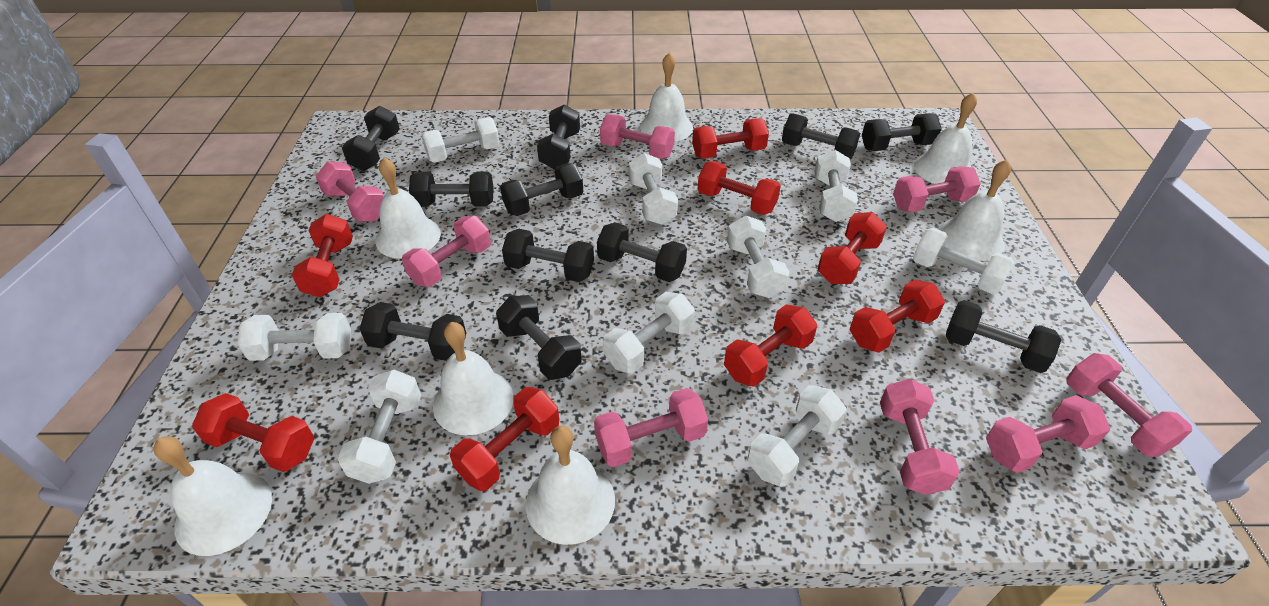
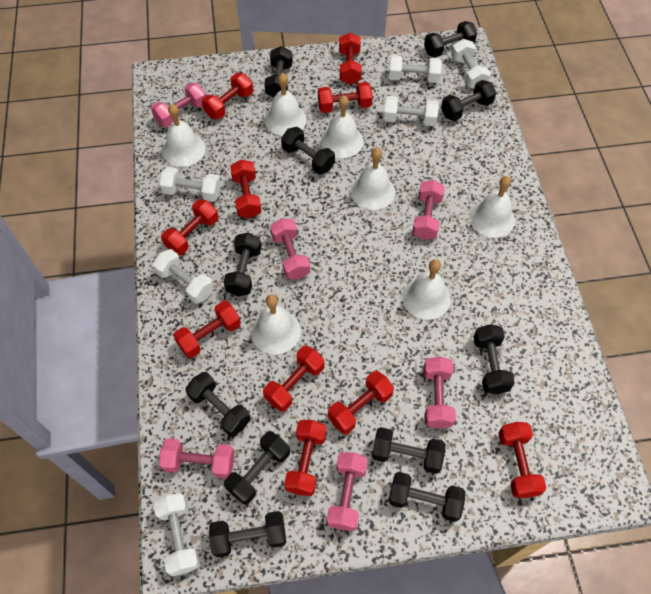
pink dumbbell: [316,161,384,222] [402,216,491,287] [594,388,708,467] [600,114,675,159] [880,379,960,495] [893,166,981,212] [986,395,1110,473] [1066,353,1192,457] = 8 -> [151,83,206,127] [159,438,235,479] [270,218,310,279] [327,452,368,531] [412,180,445,240] [423,356,456,429] = 6
red dumbbell: [192,393,314,472] [292,214,353,297] [450,387,559,491] [692,118,769,159] [698,161,781,215] [724,304,817,387] [818,212,887,284] [850,280,945,353] = 8 -> [161,199,218,255] [173,301,241,358] [202,73,253,119] [230,159,262,218] [263,346,324,412] [284,420,327,496] [318,82,373,113] [328,371,394,434] [339,33,362,85] [498,422,546,498] = 10
white dumbbell: [237,313,351,361] [337,370,421,484] [421,117,500,163] [603,292,695,374] [629,153,678,225] [727,216,789,298] [748,385,847,487] [814,150,858,222] [913,228,1014,294] = 9 -> [153,249,214,304] [153,493,200,576] [159,167,221,202] [383,96,439,126] [389,55,442,83] [451,39,490,89] = 6

